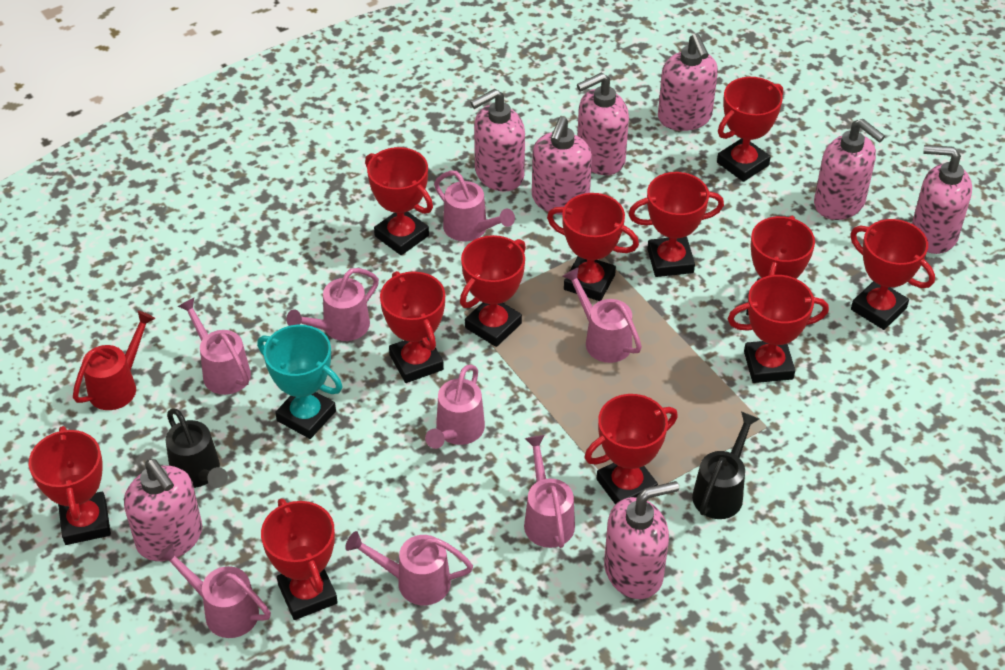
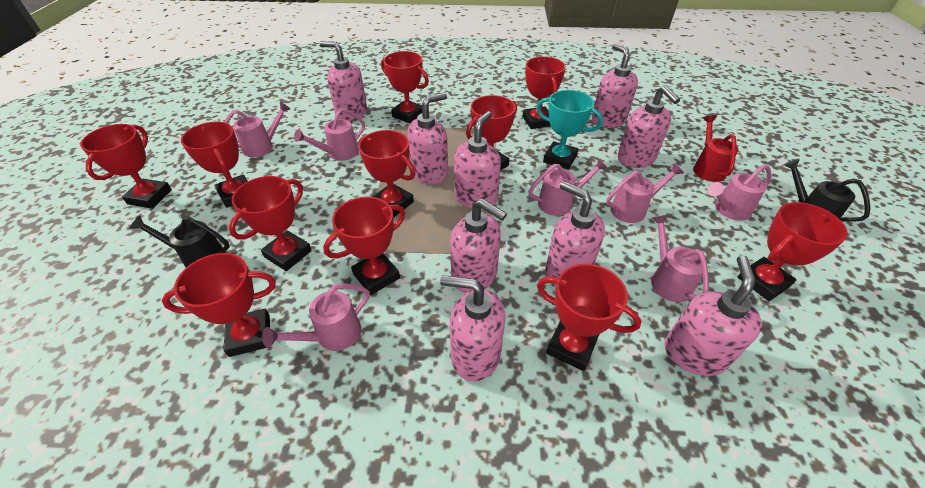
pink soap dispenser: [124,459,202,561] [470,89,525,191] [532,116,592,215] [577,72,629,175] [604,481,679,599] [658,33,718,131] [814,119,885,220] [912,145,972,254] = 8 -> [320,41,367,121] [407,93,448,184] [440,275,505,381] [450,198,507,293] [454,111,501,209] [545,181,605,286] [592,43,638,128] [618,85,680,168] [664,255,762,376] = 9
pink watering can: [157,543,271,638] [178,298,251,395] [287,268,379,341] [345,531,473,605] [425,365,485,449] [434,171,515,241] [524,435,575,548] [563,267,642,363] = 8 -> [225,102,290,157] [262,283,370,351] [294,108,365,161] [528,158,608,216] [606,163,684,223] [651,215,709,302] [707,164,772,221] = 7
red trophy: [29,426,111,545] [261,499,338,620] [365,147,433,255] [380,271,445,383] [460,235,526,347] [547,193,639,301] [584,394,678,504] [629,172,724,277] [717,77,783,182] [728,275,829,383] [746,216,815,316] [850,219,935,330] = 12 -> [80,124,172,208] [162,253,276,357] [181,122,247,208] [229,176,312,271] [323,197,405,295] [359,130,415,218] [381,51,429,124] [466,95,517,171] [523,56,566,129] [537,264,641,371] [738,202,848,301] = 11

